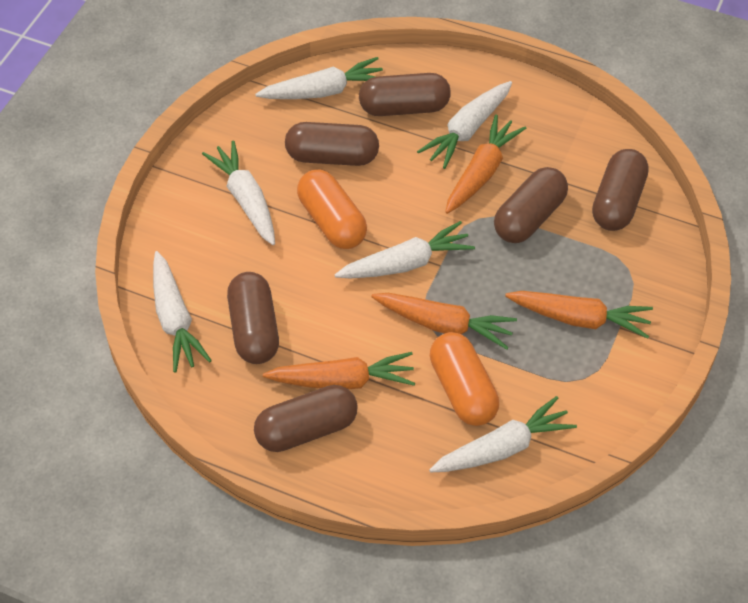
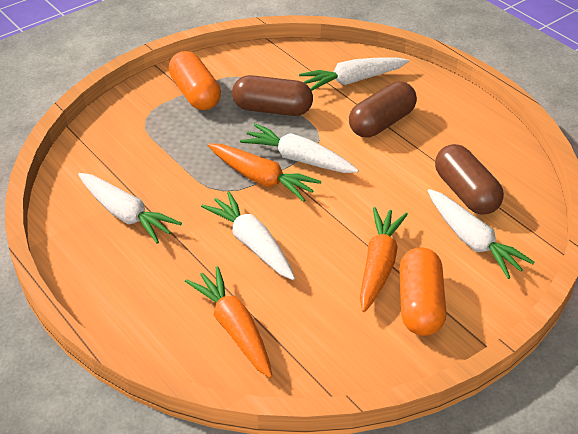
brown capsule: [227,272,279,364] [254,385,358,452] [285,122,379,166] [359,73,451,116] [494,167,568,243] [592,149,649,231] = 6 -> [232,75,313,116] [349,81,417,137] [435,144,504,215] = 3
orange carrot: [263,352,415,389] [371,293,517,350] [445,115,526,214] [505,291,653,339] = 4 -> [185,266,272,378] [208,143,321,202] [360,207,408,312] = 3
white carrot: [153,251,212,373] [202,140,275,245] [255,57,383,99] [335,221,475,278] [417,81,512,169] [429,396,577,472] = 6 -> [78,173,182,244] [201,191,295,280] [240,123,359,173] [299,58,409,91] [427,189,534,279] = 5

